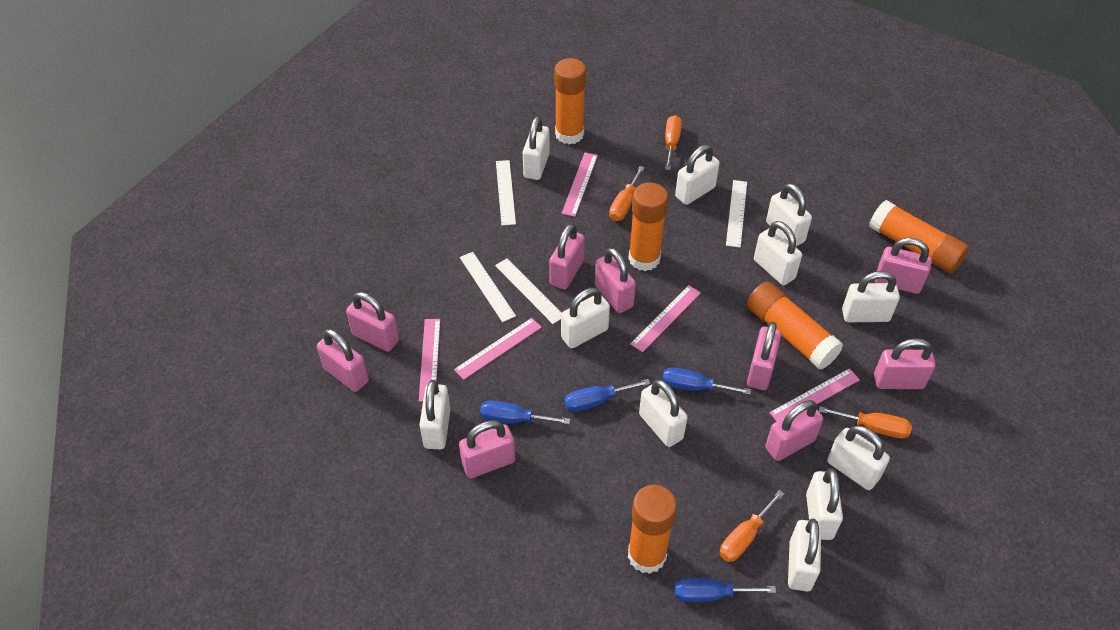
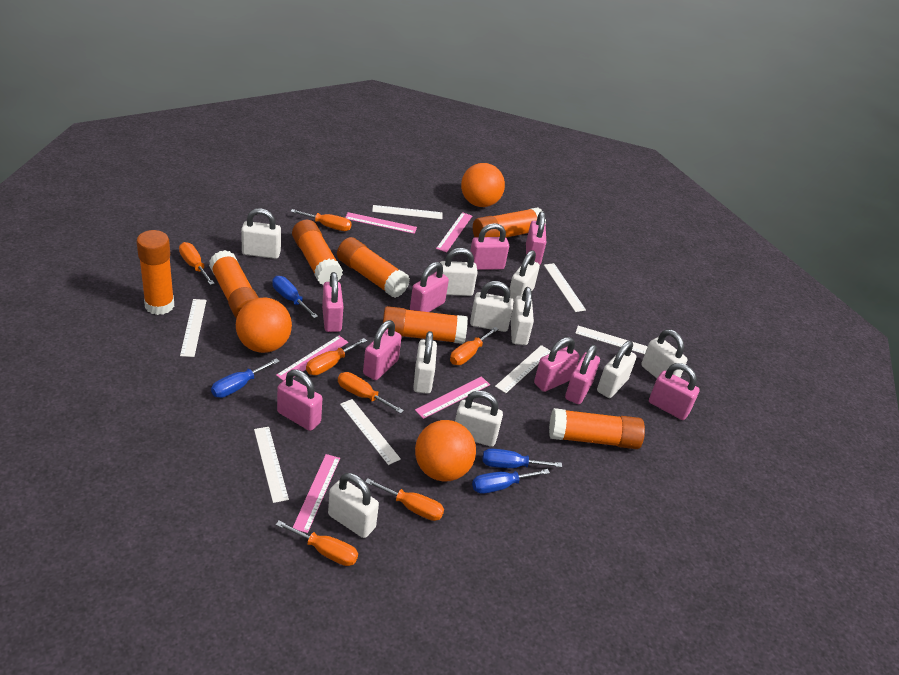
orange ball: none = 0 -> [236,298,292,353] [415,420,476,481] [461,163,505,207] = 3
orange glue stick: [554,58,586,144] [628,183,668,271] [628,485,677,574] [747,282,843,370] [869,200,969,274] = 5 -> [137,230,174,315] [209,250,259,318] [292,220,343,285] [337,237,410,298] [383,306,468,344] [473,207,546,238] [549,408,645,449] = 7
orange screwdriver: [609,166,645,221] [665,115,682,170] [720,490,784,562] [819,406,912,439] = 4 -> [179,242,215,285] [276,521,358,566] [290,209,352,231] [306,338,367,375] [338,372,404,414] [365,478,444,521] [450,327,499,365] = 7
white padlock: [419,380,451,449] [523,116,550,180] [561,288,610,348] [639,379,688,447] [675,145,720,205] [754,221,802,285] [766,183,812,246] [788,518,821,592] [806,468,843,540] [827,425,890,490] [842,271,900,322] = 11 -> [241,208,281,259] [328,473,379,538] [413,331,437,394] [440,248,478,296] [455,390,503,447] [470,281,514,332] [510,250,540,302] [511,287,534,345] [597,341,637,398] [641,329,688,378] = 10
white ruler: [460,252,516,322] [495,258,562,324] [496,160,516,226] [726,180,747,248] = 4 -> [180,299,207,357] [254,427,289,503] [340,399,401,465] [372,205,442,219] [495,345,550,393] [544,263,586,312] [575,326,648,354] = 7

